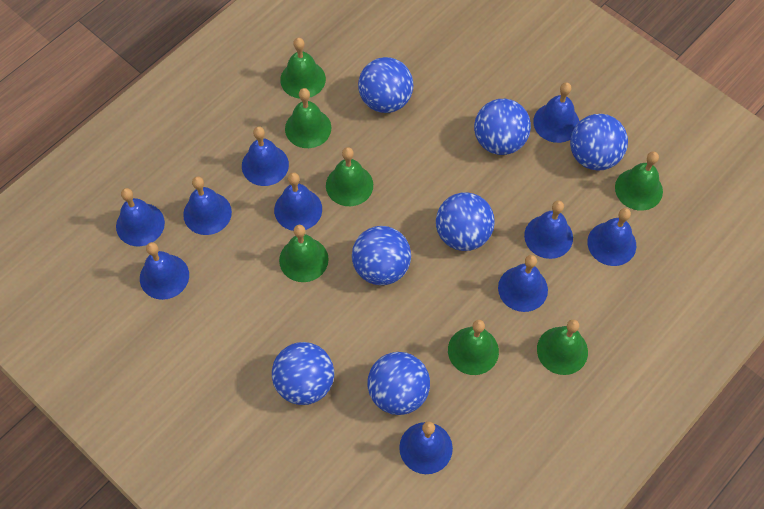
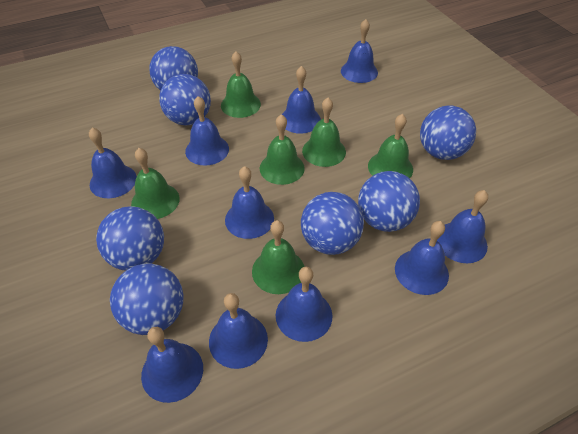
green bell: [279,225,329,282] [280,38,326,98] [285,88,331,148] [326,147,373,206] [448,320,499,375] [537,319,588,375] [615,151,663,211] = 7 -> [131,148,180,219] [221,52,261,118] [252,220,305,294] [260,114,305,185] [302,98,346,167] [368,114,413,178] = 6

